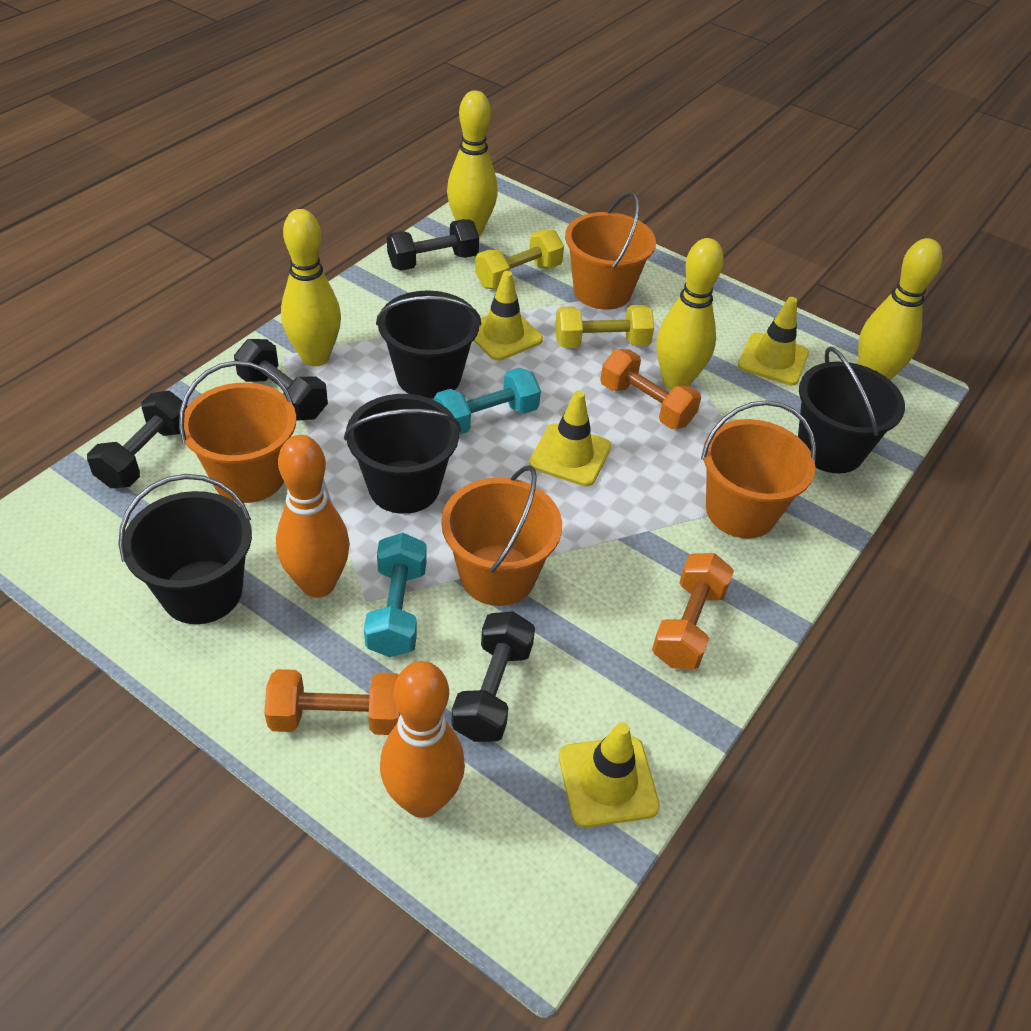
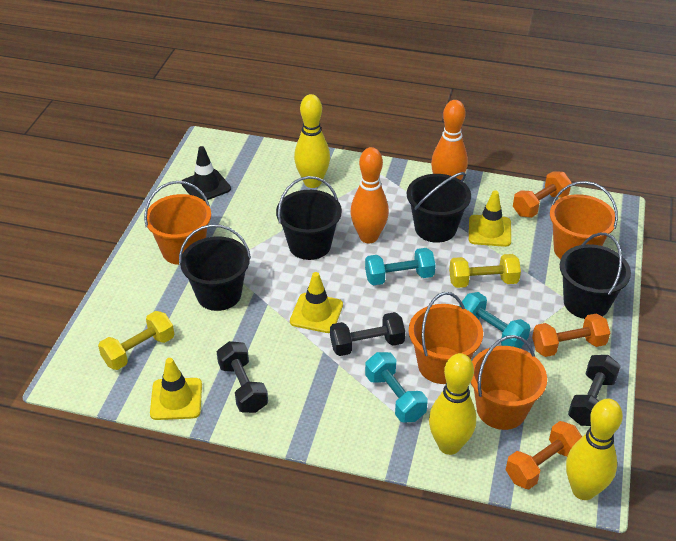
black dumbbell: [87,391,187,488] [234,339,328,421] [387,219,479,271] [451,611,535,742] = 4 -> [217,341,268,413] [330,312,405,356] [568,355,621,426] = 3
black traffic cone: none = 0 -> [182,146,231,201] = 1
turquoise dumbbell: [364,533,427,657] [434,368,541,435] = 2 -> [365,248,436,285] [365,352,428,423] [459,292,530,349] = 3
yellow bowling pin: [281,209,341,366] [447,90,498,236] [657,238,724,390] [858,238,942,380] = 4 -> [294,94,330,188] [429,353,476,455] [566,399,623,500] = 3
yellow traffic cone: [473,271,543,361] [529,391,611,486] [559,722,660,827] [738,297,809,385] = 4 -> [150,358,202,420] [290,272,343,333] [469,190,511,247] = 3

